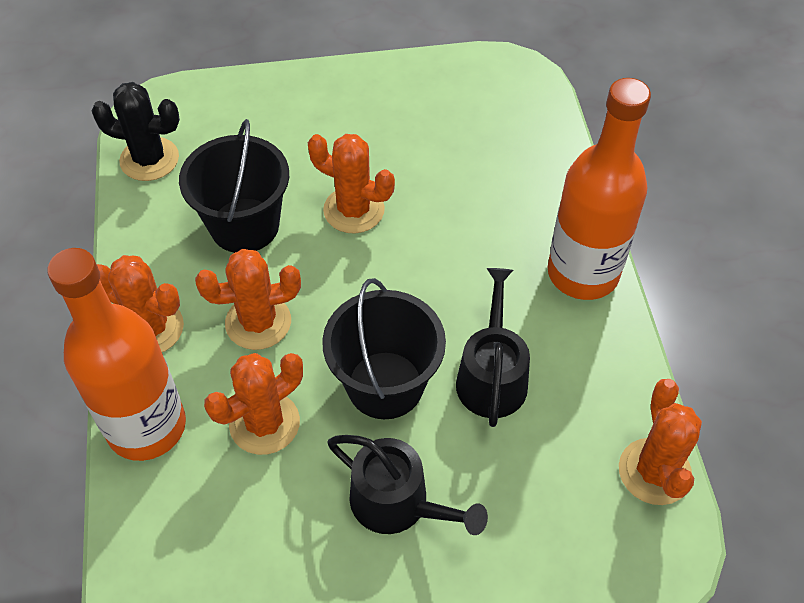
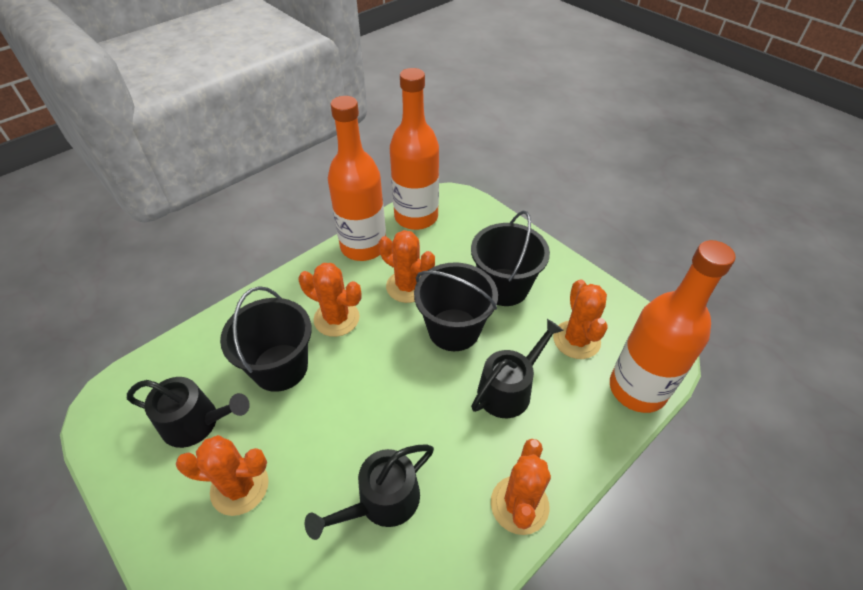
black bucket: [179,119,289,253] [322,278,446,419] = 2 -> [220,286,312,392] [414,262,498,351] [471,211,550,306] = 3
black cactus: [92,82,180,181] = 1 -> none = 0
black watering can: [328,435,488,535] [456,268,530,427] = 2 -> [127,377,250,448] [305,444,434,540] [471,319,564,418] = 3
orange bottle: [47,248,186,461] [548,78,651,300] = 2 -> [328,96,386,261] [390,68,439,230] [610,240,736,413] = 3

